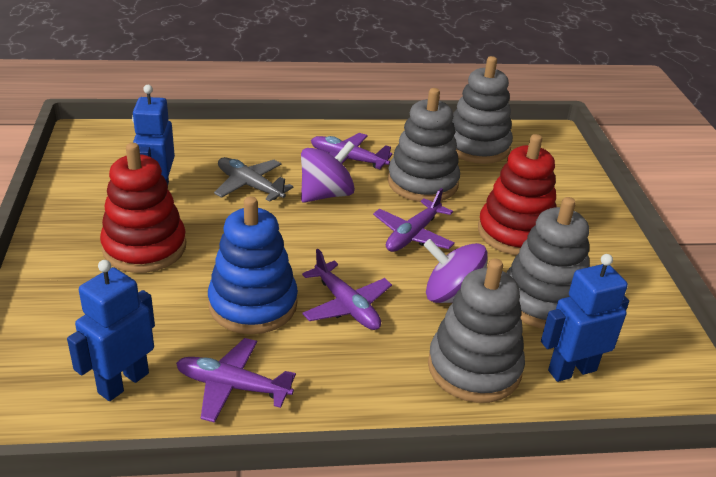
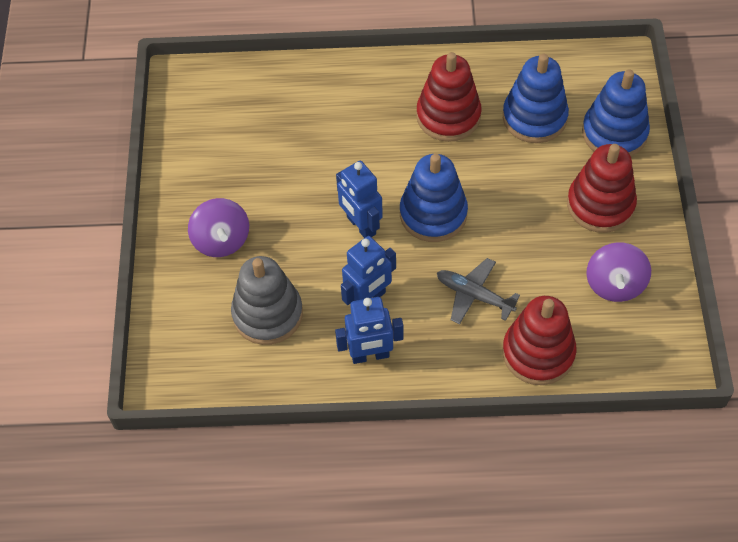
blue stacking toy: [208,196,298,334] = 1 -> [400,154,468,242] [503,54,569,143] [582,69,650,156] = 3
grey stacking toy: [388,88,460,202] [428,258,525,403] [452,56,513,164] [507,197,590,329] = 4 -> [231,256,303,345] = 1
purple plane: [176,338,296,423] [302,249,392,330] [311,133,393,169] [373,188,455,252] = 4 -> none = 0
red stacking toy: [100,143,186,273] [478,134,557,255] = 2 -> [416,52,482,142] [502,296,577,385] [567,144,637,233] = 3

